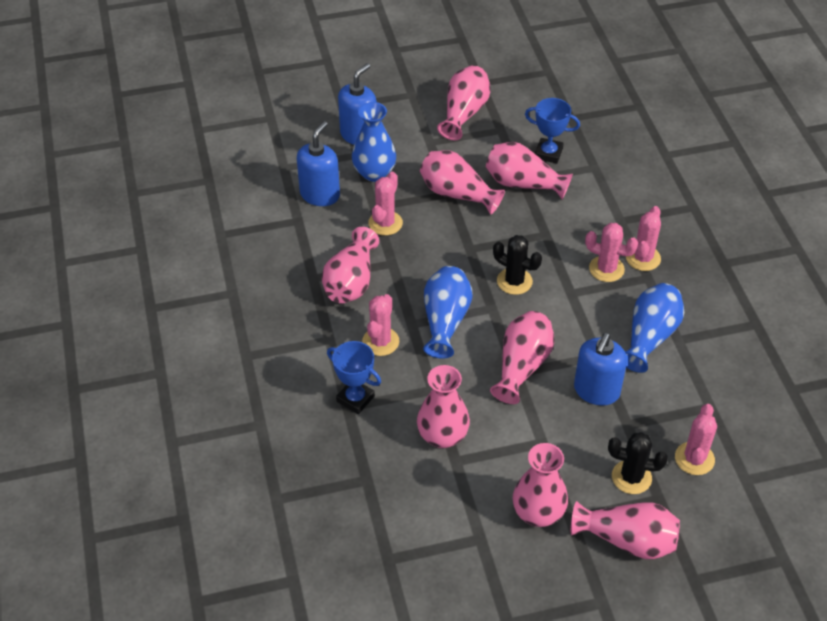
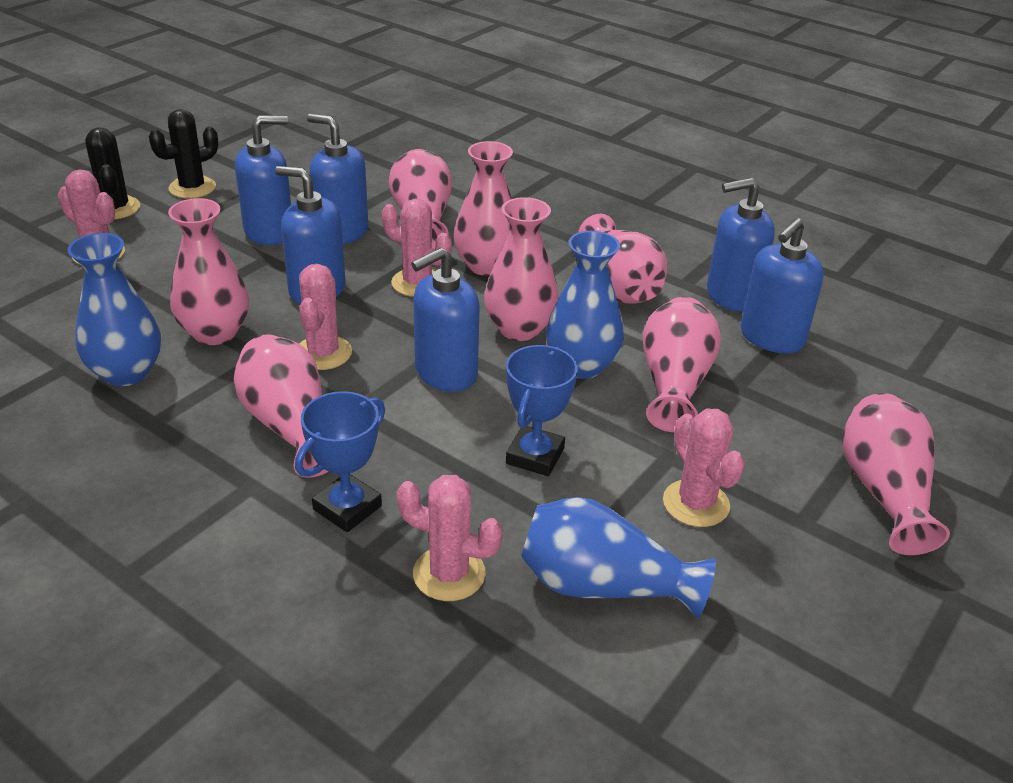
blue soap dispenser: [297,121,340,206] [338,63,377,145] [574,333,627,405] = 3 -> [235,116,291,245] [275,166,345,304] [307,114,368,244] [411,247,480,392] [707,178,775,311] [740,218,824,353] = 6

